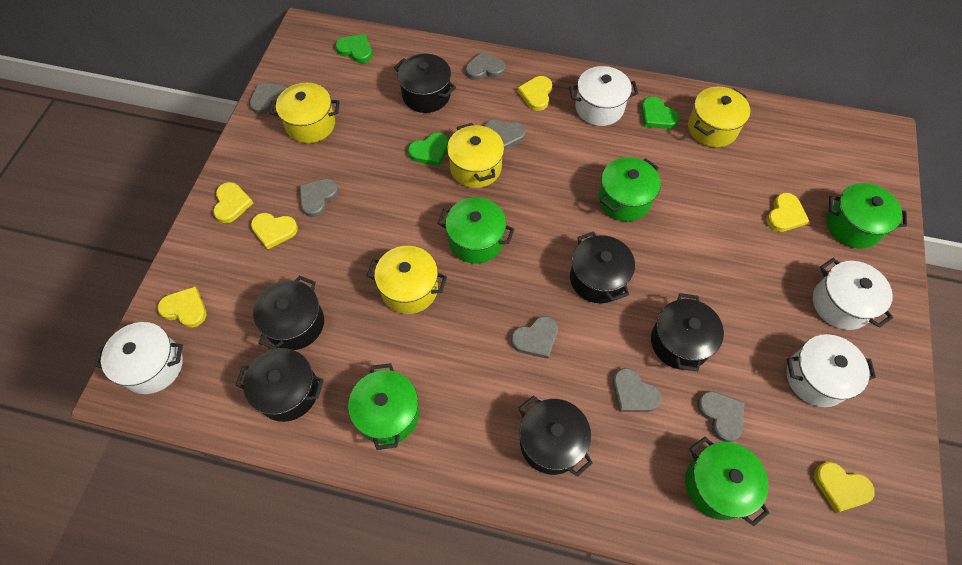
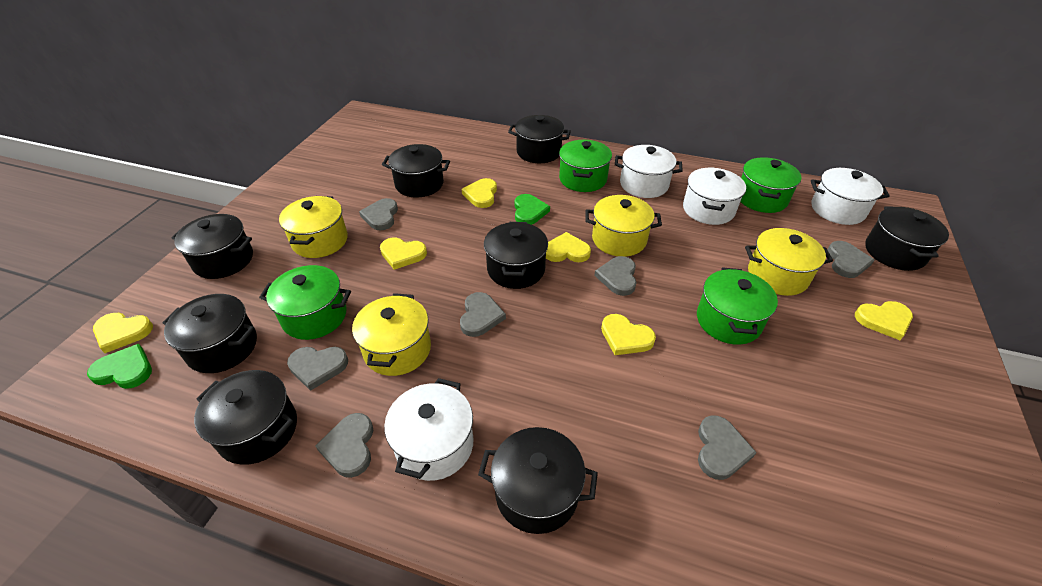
black pot: [236,348,324,422] [253,275,324,350] [394,54,456,113] [519,395,593,477] [570,232,635,303] [651,293,724,371] = 6 -> [162,294,257,373] [171,214,253,279] [194,370,297,465] [382,144,450,197] [478,427,598,534] [484,222,548,289] [508,115,571,163] [865,206,949,271] = 8
green heart: [335,34,372,63] [408,132,449,166] [641,97,680,129] = 3 -> [87,344,152,389] [514,194,550,225] = 2
green pot: [348,363,419,450] [438,197,514,264] [598,157,661,221] [685,437,769,526] [827,183,907,249] = 5 -> [259,265,351,340] [559,140,612,192] [697,267,778,345] [740,157,801,213] = 4

